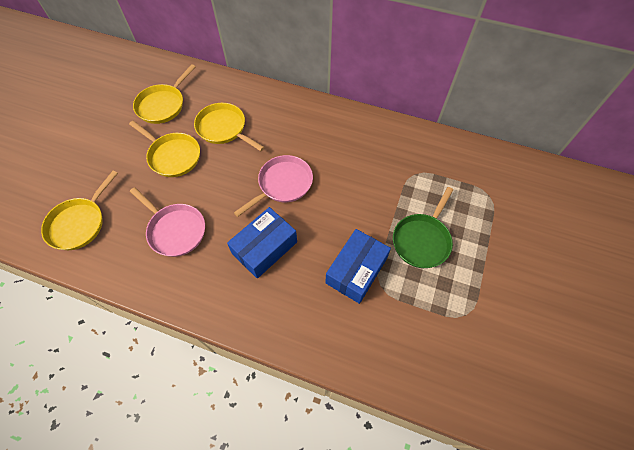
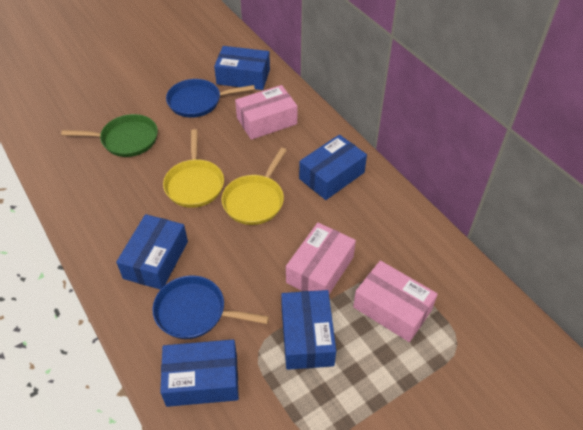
blue box: [227,207,297,279] [325,229,391,304] = 2 -> [116,214,188,290] [160,339,239,407] [214,46,270,90] [281,290,336,370] [299,135,367,200] = 5
blue pan: none = 0 -> [152,276,269,339] [166,79,255,118] = 2
pink box: none = 0 -> [235,85,297,140] [286,223,356,294] [353,261,438,342] = 3
pink pan: [130,187,205,257] [234,155,313,217] = 2 -> none = 0
yellow pan: [41,171,118,250] [129,121,200,177] [133,64,196,124] [194,103,265,151] = 4 -> [163,129,224,208] [222,147,287,225] = 2

